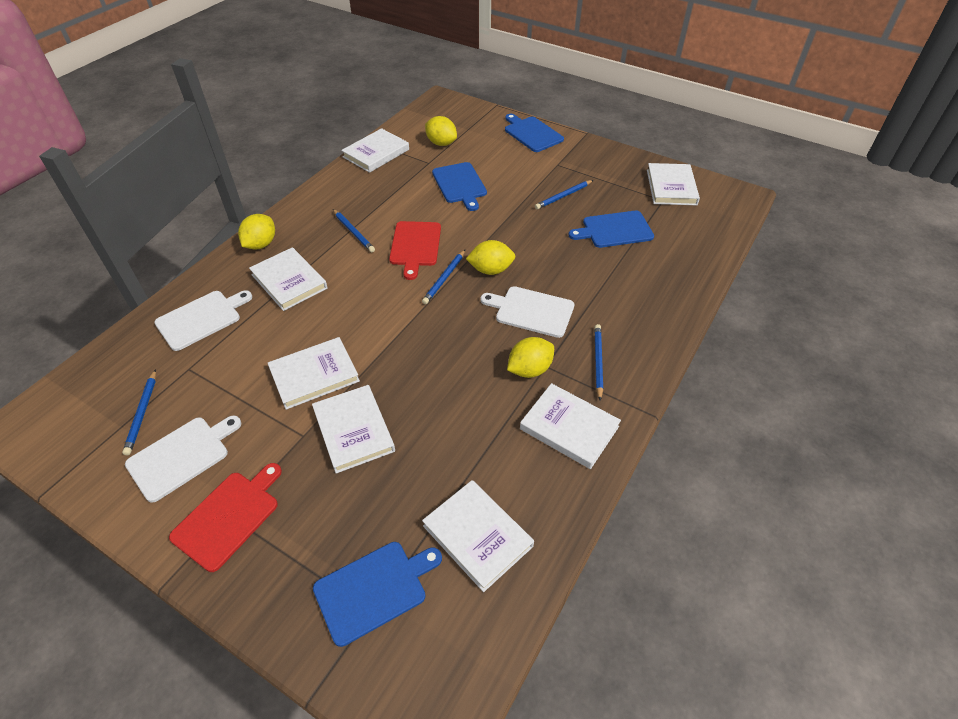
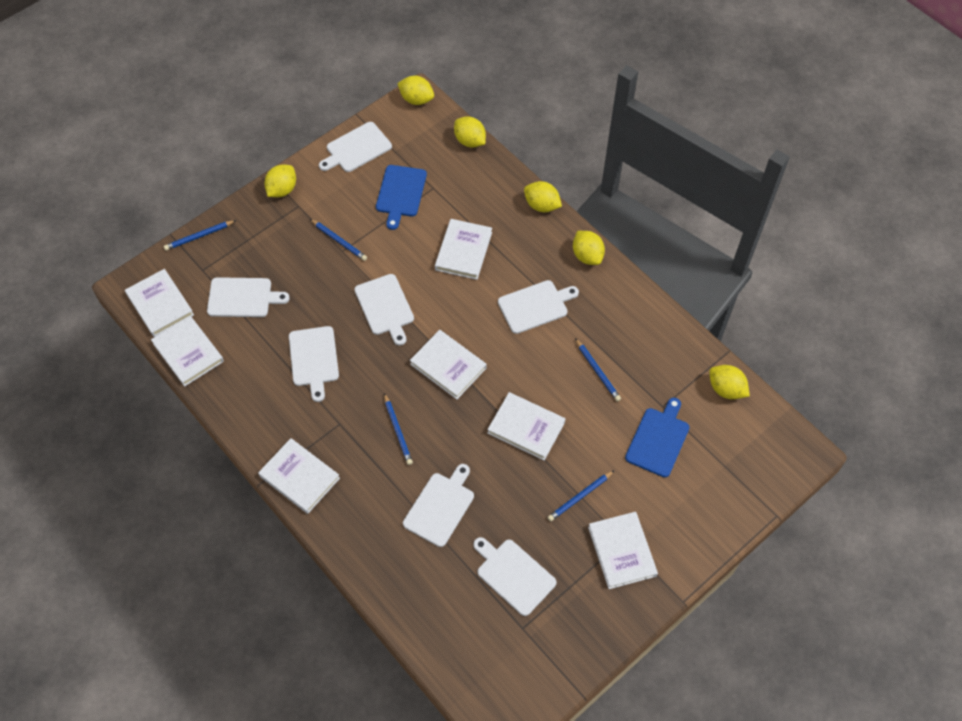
blue cutting board: [313,542,442,647] [432,162,487,211] [505,114,564,152] [568,211,654,248] = 4 -> [376,165,427,230] [625,398,690,477] = 2
red cutting board: [169,463,282,572] [389,221,441,280] = 2 -> none = 0
white cutting board: [125,416,241,503] [154,290,252,351] [480,286,575,338] = 3 -> [207,277,290,317] [289,326,339,402] [319,122,392,172] [354,274,414,346] [403,464,474,547] [473,537,556,616] [498,280,579,334] = 7
yellow lemon: [238,214,275,250] [425,116,457,146] [466,240,515,275] [507,337,554,378] = 4 -> [264,165,296,197] [397,76,434,105] [454,116,486,147] [524,181,562,212] [573,231,605,265] [709,365,750,399] = 6

